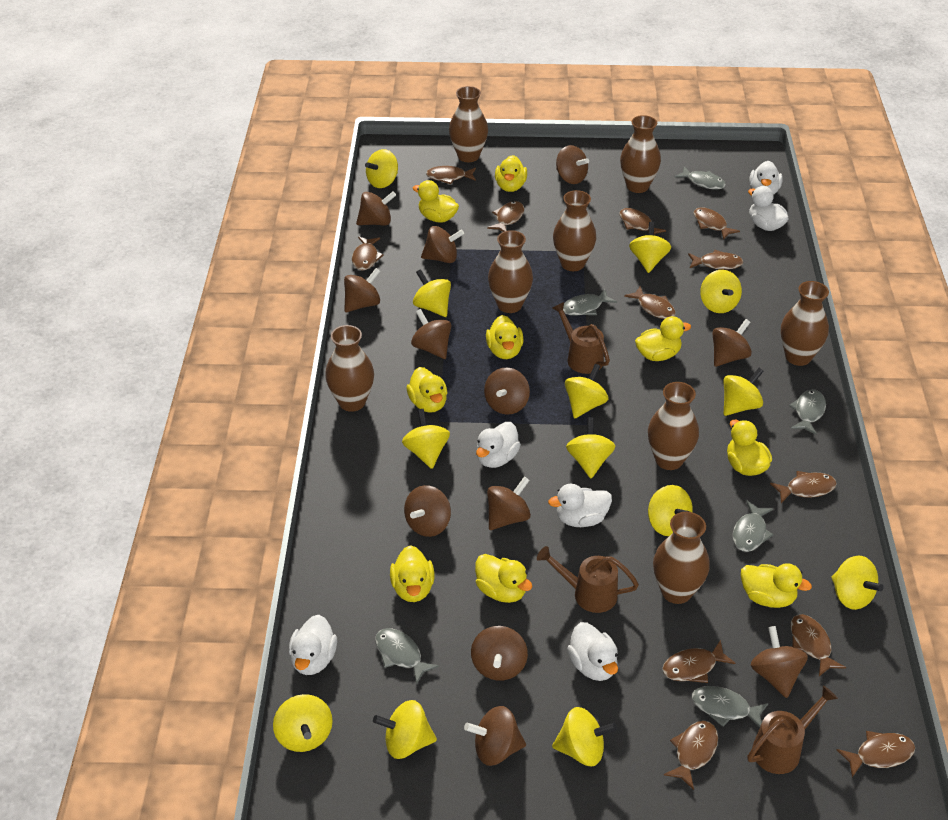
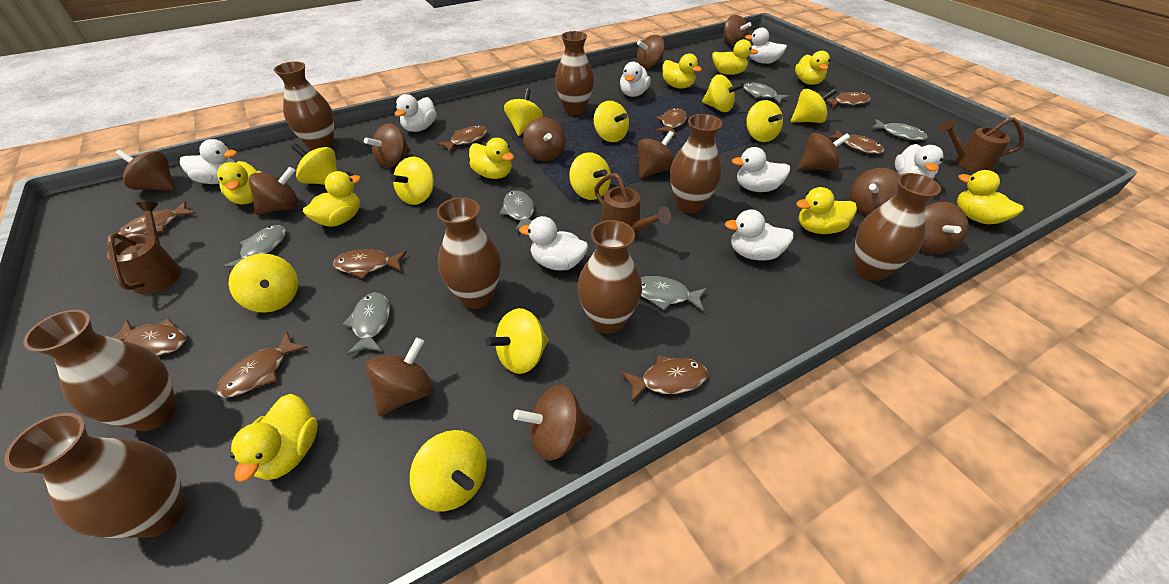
brown fish: [352,236,384,270] [426,166,476,184] [487,201,524,232] [619,208,666,234] [624,286,676,319] [662,640,735,683] [664,721,718,790] [688,250,744,270] [694,207,740,239] [770,471,837,503] [791,614,846,676] [837,731,915,777] = 12 -> [111,318,186,356] [119,201,196,238] [217,332,308,398] [333,249,407,279] [436,125,487,152] [621,355,708,403] [656,108,687,135] [826,92,871,107] [827,129,884,154] = 9
white duck: [289,615,337,675] [476,422,521,468] [548,484,612,527] [567,622,618,681] [748,186,789,231] [749,161,783,195] = 6 -> [180,139,237,184] [395,94,437,132] [519,216,588,271] [620,62,651,97] [725,209,794,261] [732,147,790,192] [745,27,787,64] [895,144,943,179] = 8
yellow spinning top: [273,694,333,752] [365,149,398,188] [373,700,437,759] [402,409,450,469] [413,269,451,317] [552,707,617,766] [565,364,609,419] [566,417,615,478] [629,222,671,273] [648,485,693,536] [700,270,742,313] [724,368,764,416] [831,555,884,610] = 13 -> [229,254,298,313] [291,143,337,185] [391,156,434,205] [410,430,487,512] [485,308,549,374] [504,88,543,136] [569,152,611,200] [594,101,629,142] [702,74,744,112] [746,100,783,142] [791,89,837,123] = 11

